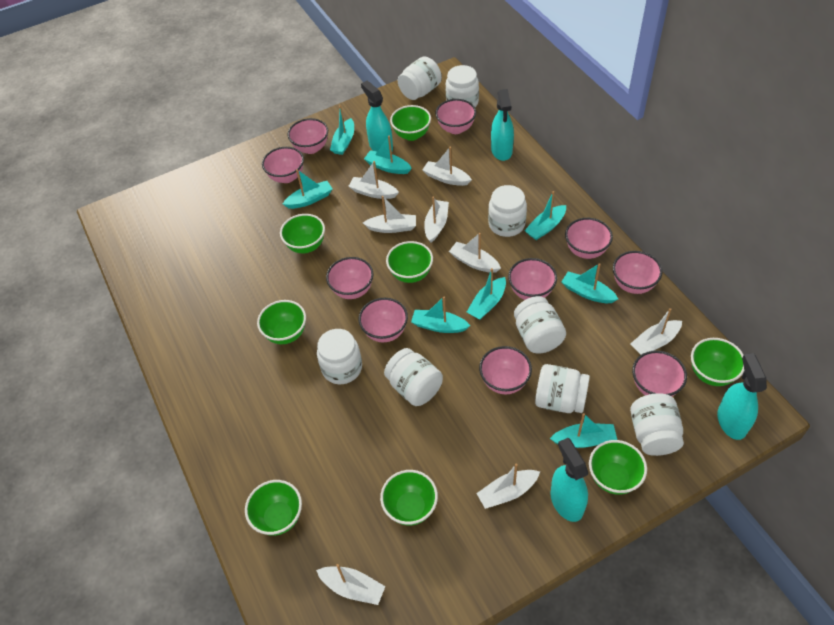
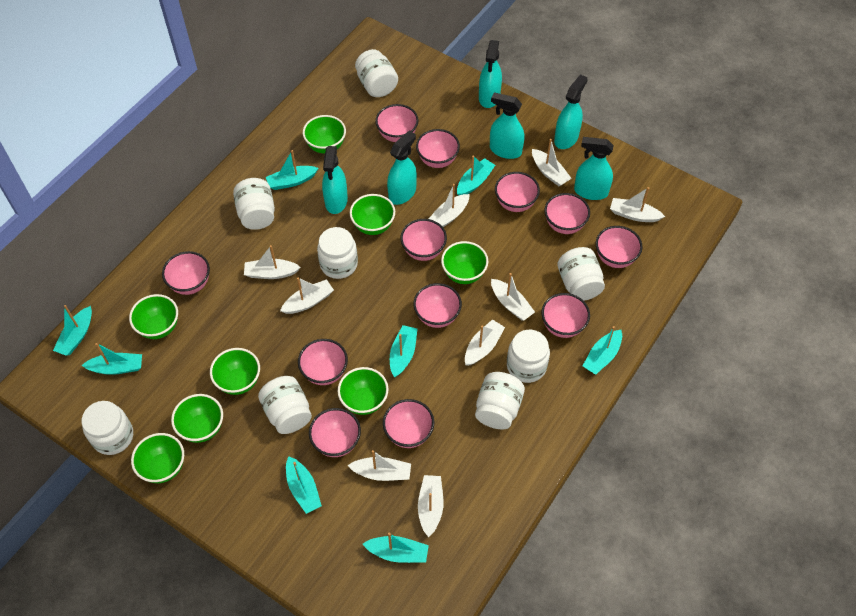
pink bowl: [262,147,304,183] [288,118,328,154] [326,257,374,299] [358,298,408,342] [435,99,476,134] [479,346,532,394] [508,258,557,300] [565,218,613,259] [613,251,662,294] [632,351,687,397] = 10 -> [162,251,210,295] [298,339,348,385] [309,408,361,457] [375,104,419,142] [383,399,434,448] [400,219,447,261] [413,283,462,328] [416,129,460,168] [495,172,540,212] [541,293,590,338] [544,193,590,234] [596,226,643,268] = 12
turquoise spray bottle: [361,81,393,151] [491,89,514,161] [550,438,588,522] [717,353,767,440] = 4 -> [322,146,348,214] [387,131,417,205] [479,40,502,108] [490,92,524,159] [554,74,588,149] [574,137,614,200] = 6
white boat: [316,564,386,605] [348,161,399,199] [363,196,416,233] [423,147,472,186] [424,196,449,243] [449,233,501,273] [476,464,540,509] [630,308,682,355] = 8 -> [244,245,301,279] [280,277,334,314] [348,450,411,481] [418,475,443,537] [429,184,469,227] [465,319,505,366] [491,273,535,321] [532,139,572,186] [610,187,665,222] = 9

